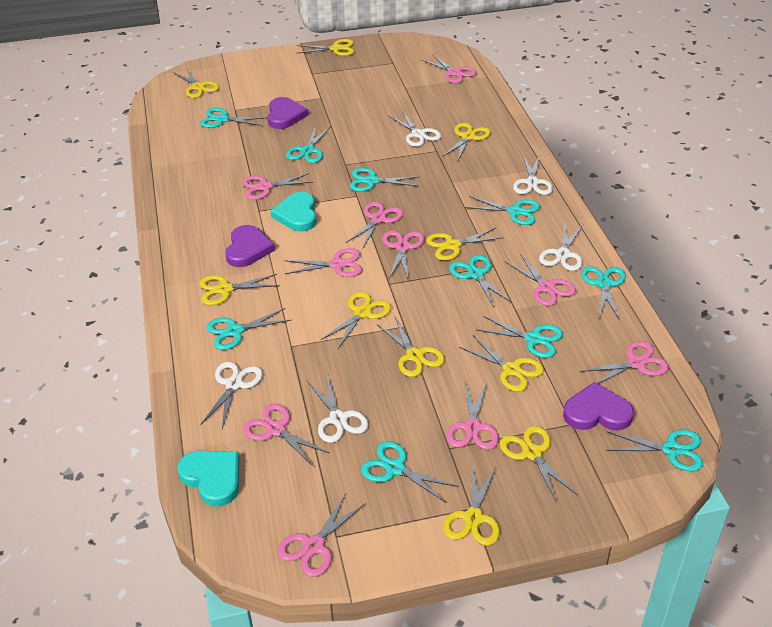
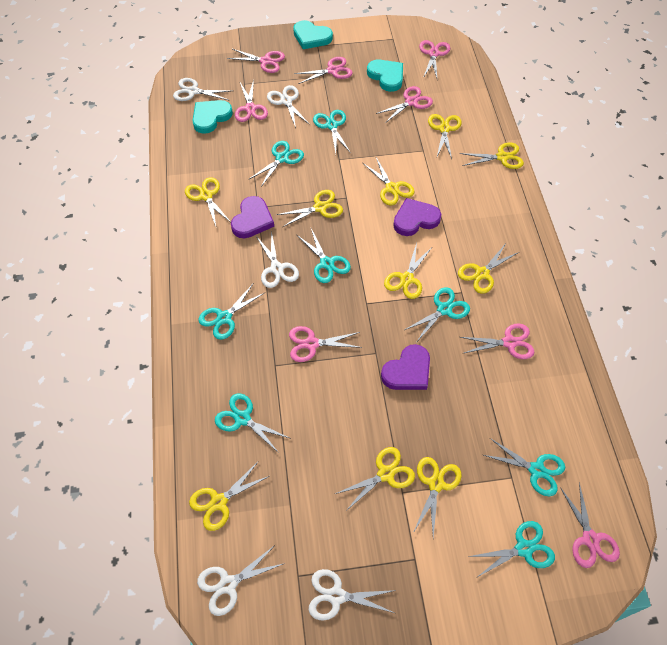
pink scissors: [242,173,314,200] [243,404,330,466] [277,493,366,577] [285,248,362,277] [346,202,403,249] [383,231,424,280] [422,54,476,83] [446,382,499,450] [505,254,576,306] [580,341,669,384] = 10 -> [227,49,285,73] [235,79,268,122] [289,326,362,362] [294,57,353,84] [376,86,433,123] [419,40,450,78] [460,324,535,359] [560,483,620,568] = 8
turquoise heart: [177,451,240,507] [271,192,317,231] = 2 -> [192,100,233,134] [293,20,333,49] [367,59,403,92] = 3
turquoise scissors: [200,108,267,128] [206,308,291,350] [286,127,330,163] [350,168,420,192] [361,441,458,503] [449,255,512,307] [465,196,540,225] [477,316,563,358] [581,266,626,320] [607,429,703,472] = 10 -> [198,284,264,340] [215,393,289,453] [249,141,304,187] [297,229,351,283] [313,110,351,154] [405,287,470,341] [468,521,555,578] [483,438,565,496] = 8

